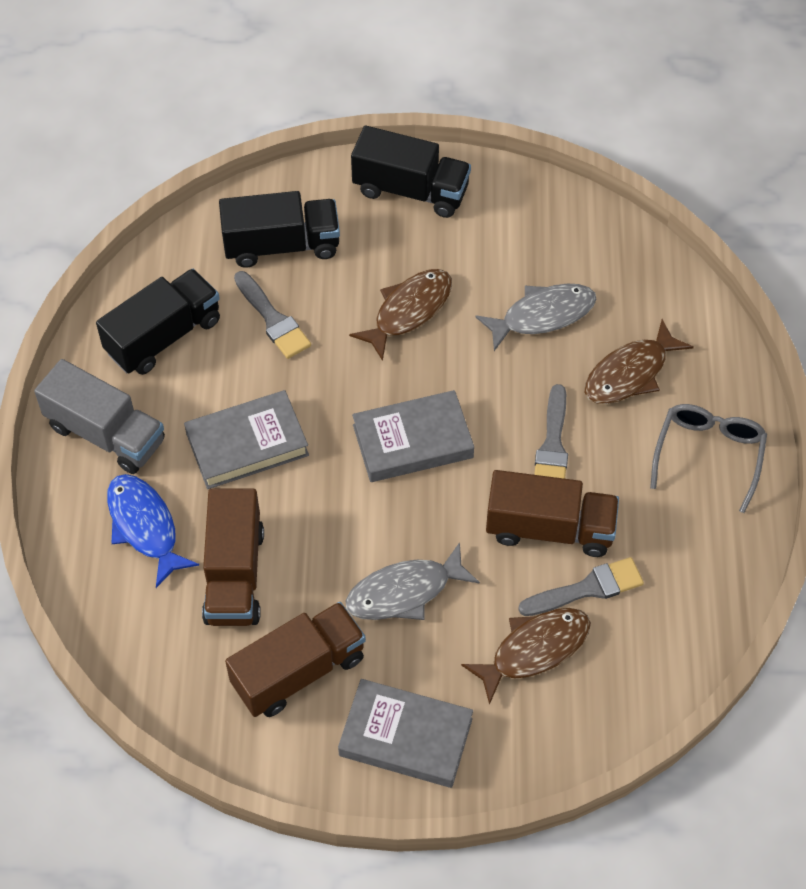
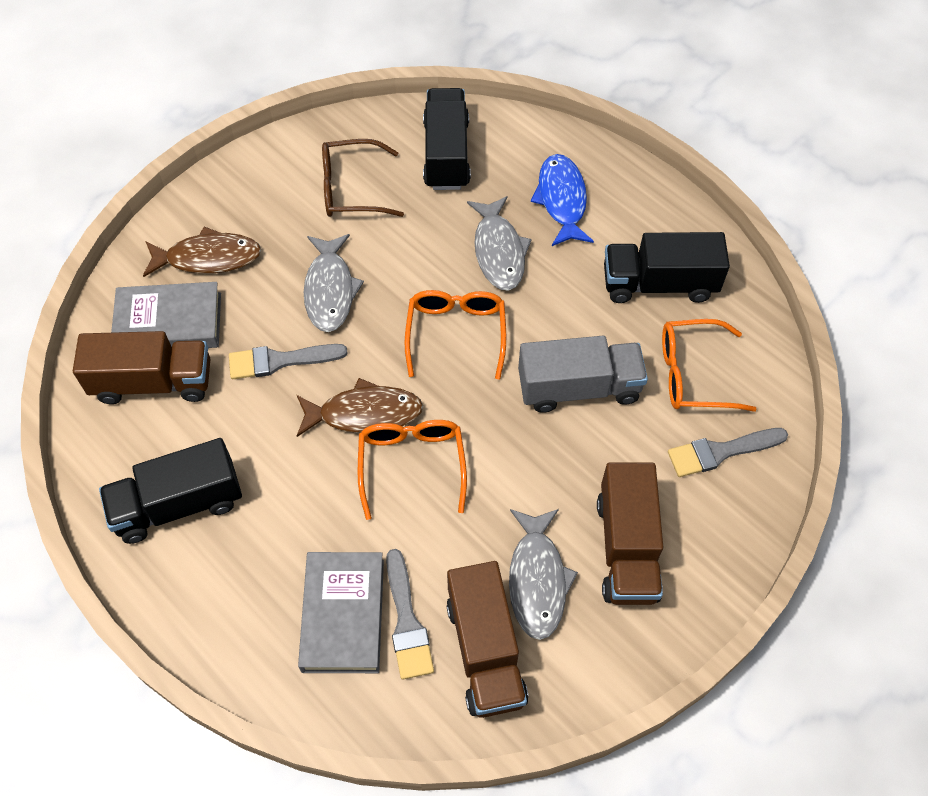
brown fish: [349,269,452,361] [461,608,591,705] [585,319,694,404] = 3 -> [143,227,261,277] [297,378,423,437] = 2
brown glasses: none = 0 -> [322,139,404,217] = 1
grey book: [184,390,309,489] [338,679,473,788] [352,390,474,482] = 3 -> [111,282,221,348] [298,552,384,673] = 2
grey fish: [346,542,480,620] [476,283,596,351] = 2 -> [304,234,364,332] [467,196,532,291] [509,509,578,640] = 3
grey glasses: [650,404,767,513] = 1 -> none = 0
orange glasses: none = 0 -> [358,420,467,520] [404,290,506,379] [662,319,757,412] = 3

